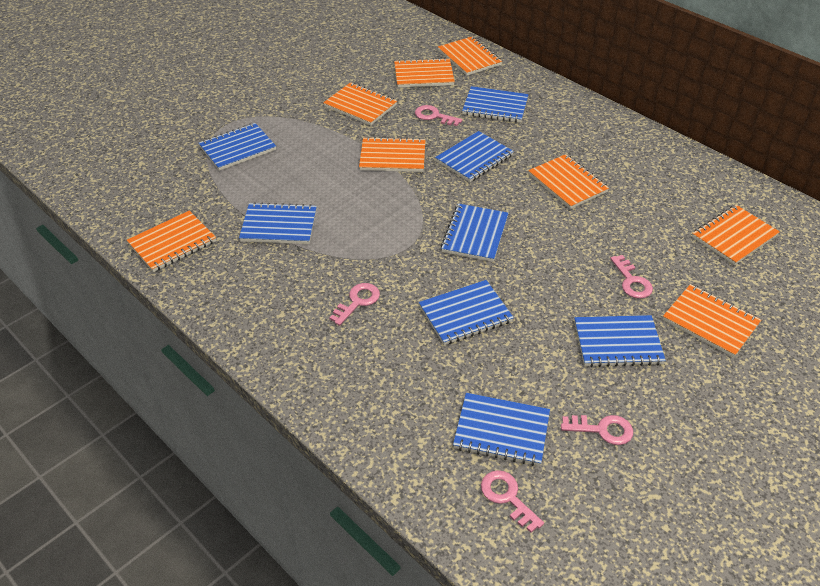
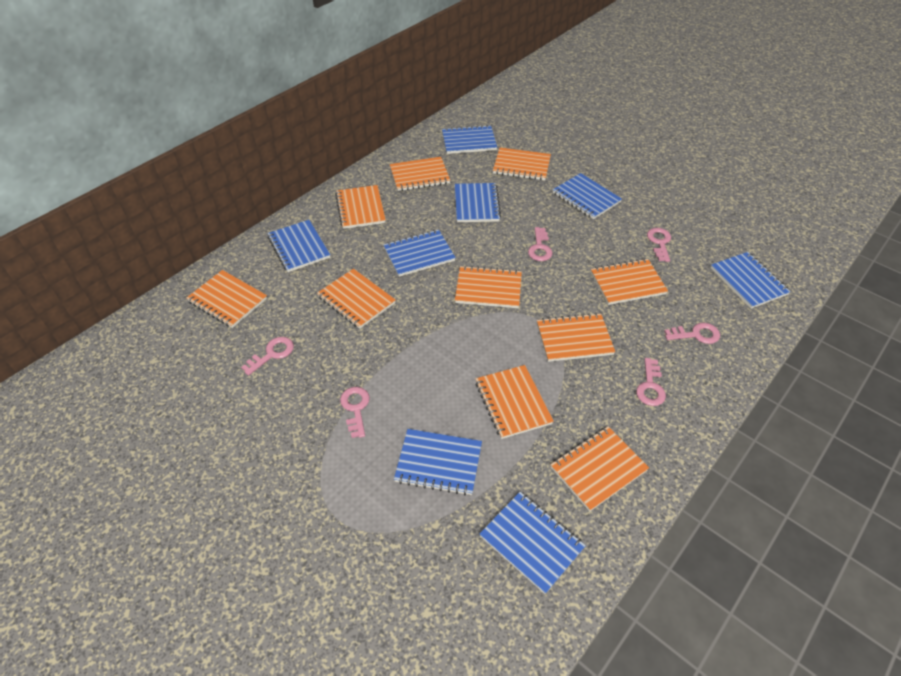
orange notebook: [127,210,216,272] [323,82,397,125] [359,137,425,172] [394,58,455,88] [438,36,502,76] [528,154,609,209] [663,284,761,358] [692,205,780,265] = 8 -> [186,270,267,328] [317,269,396,329] [335,185,386,229] [390,157,450,191] [455,265,522,308] [475,365,554,439] [493,147,551,180] [537,313,615,362] [550,426,649,511] [591,259,668,305] = 10
pink key: [329,283,380,326] [415,105,462,126] [481,470,544,533] [561,415,633,445] [610,255,653,299] = 5 -> [241,337,294,376] [340,387,370,438] [528,227,552,261] [636,358,666,406] [647,228,671,262] [664,322,720,344] = 6

